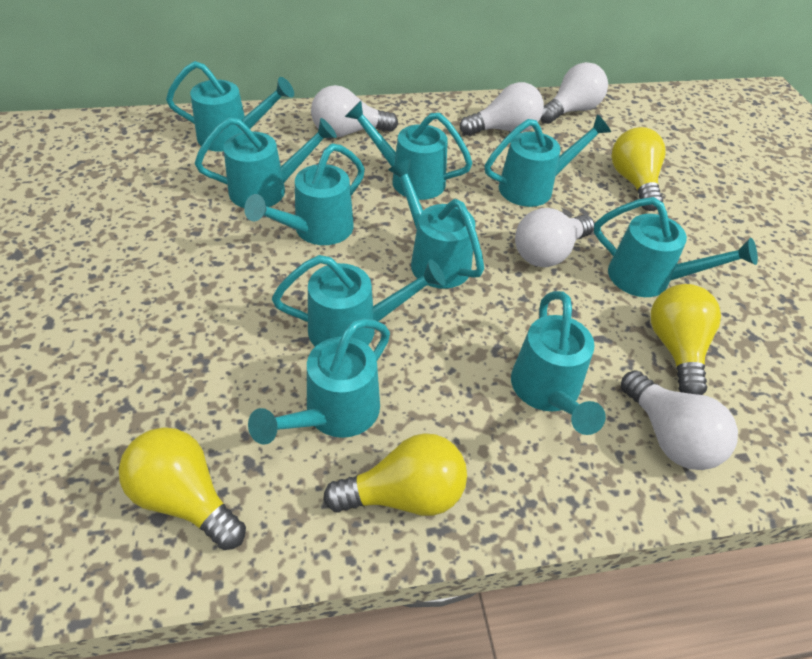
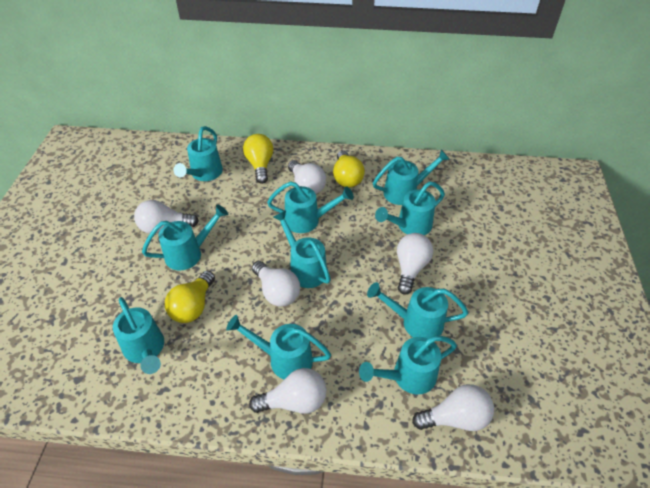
white light bulb: [311,85,398,137] [460,82,544,135] [515,208,595,267] [540,62,608,124] [621,370,738,470] = 5 -> [134,200,199,234] [249,368,327,414] [252,261,300,307] [288,160,326,194] [397,233,433,295] [412,384,494,431] = 6
yellow light bulb: [119,427,246,550] [323,433,467,516] [612,127,665,211] [651,284,721,395] = 4 -> [165,271,215,323] [243,134,273,184] [333,150,365,187] = 3

